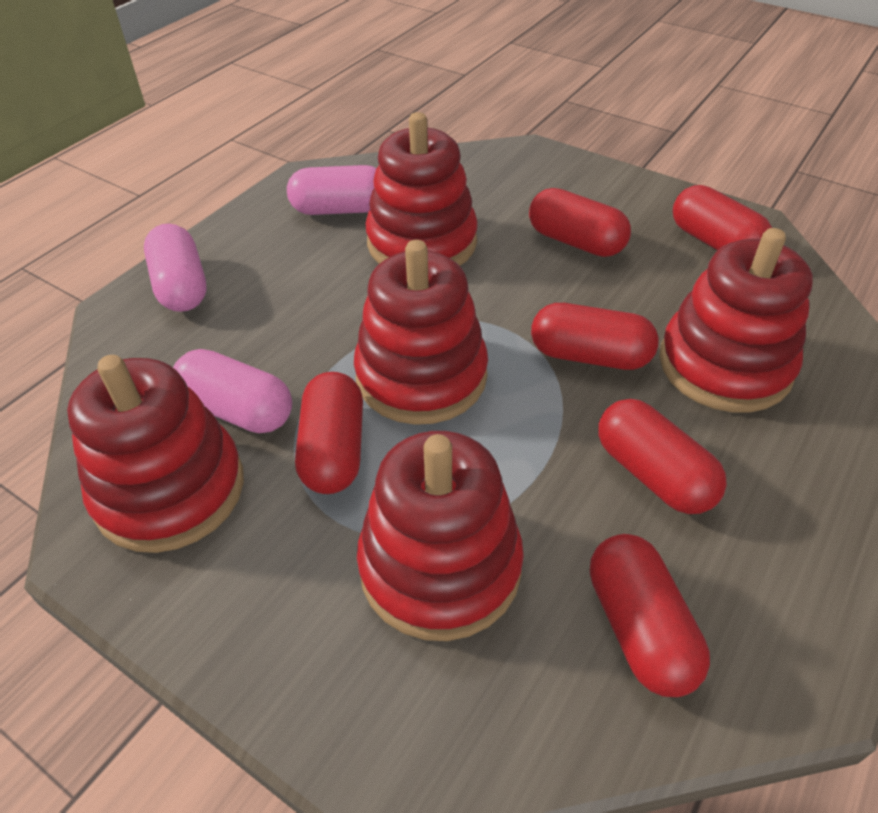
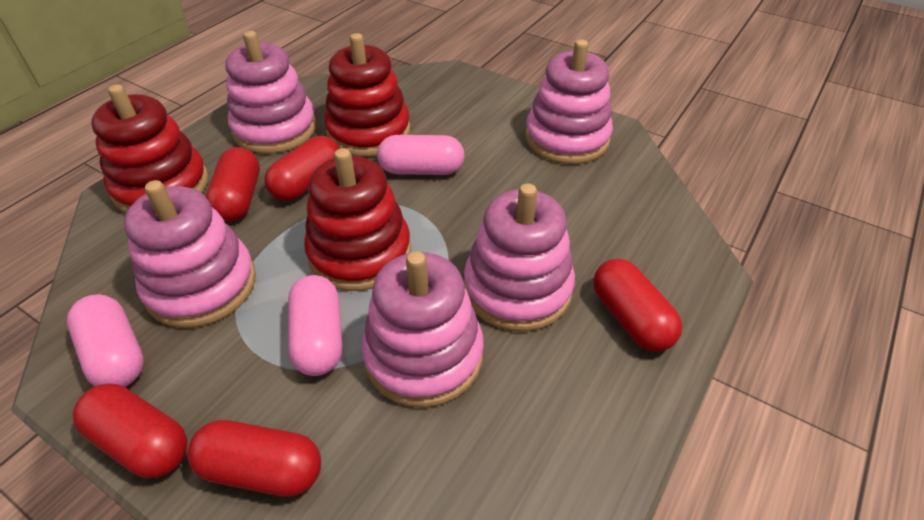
pink stacking toy: none = 0 -> [124,180,256,328] [225,31,317,154] [361,251,484,407] [464,183,575,331] [525,39,613,164] = 5
red capsule: [295,372,363,494] [529,188,631,257] [531,303,659,370] [590,534,710,697] [598,399,727,514] [673,185,772,250] = 6 -> [73,384,188,478] [187,420,321,497] [206,147,260,221] [264,136,340,201] [593,259,682,352] = 5
red stacking toy: [67,355,244,553] [354,240,488,425] [357,431,524,641] [365,112,478,266] [659,228,813,412] = 5 -> [91,84,209,213] [304,148,411,291] [324,33,411,157] = 3

